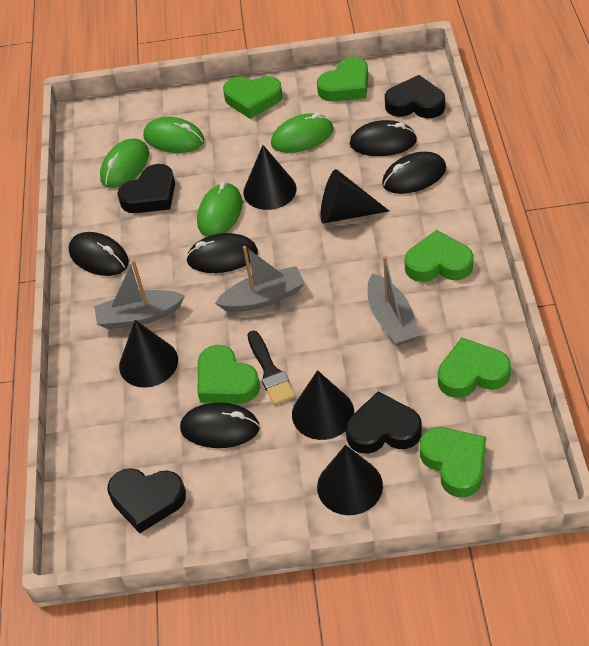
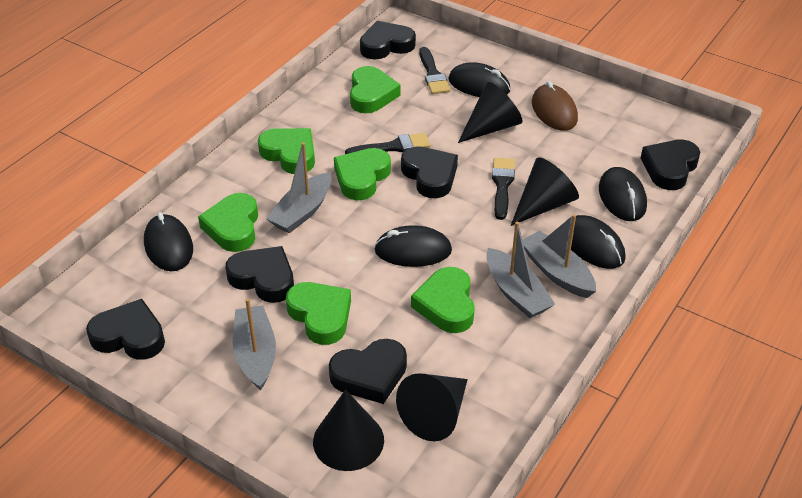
black brush: [247,331,295,405] = 1 -> [345,133,430,154] [419,47,450,94] [492,158,515,220] = 3
black cone: [119,320,178,388] [243,145,297,210] [292,370,354,440] [317,445,383,515] [320,169,389,224] = 5 -> [313,390,384,471] [396,373,468,441] [458,82,522,143] [511,157,579,226] = 4
black heart: [108,468,186,533] [118,164,175,213] [346,391,422,454] [385,75,445,119] = 4 -> [86,299,165,360] [225,246,294,303] [329,339,407,404] [360,21,416,60] [401,146,458,198] [641,139,700,190] = 6
brown mouse: none = 0 -> [532,81,578,131] = 1
green mouse: [100,138,149,188] [143,117,204,153] [197,182,243,237] [271,113,334,153] = 4 -> none = 0
grey boat: [94,260,185,329] [215,246,305,312] [368,256,420,346] = 3 -> [232,298,276,390] [266,142,332,233] [486,222,555,318] [523,214,596,298] = 4

